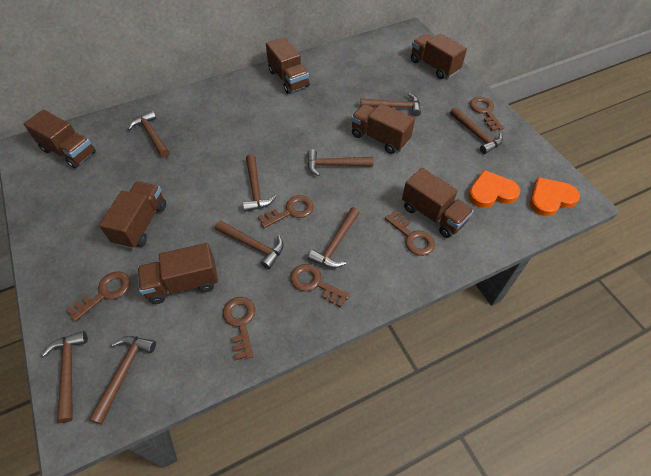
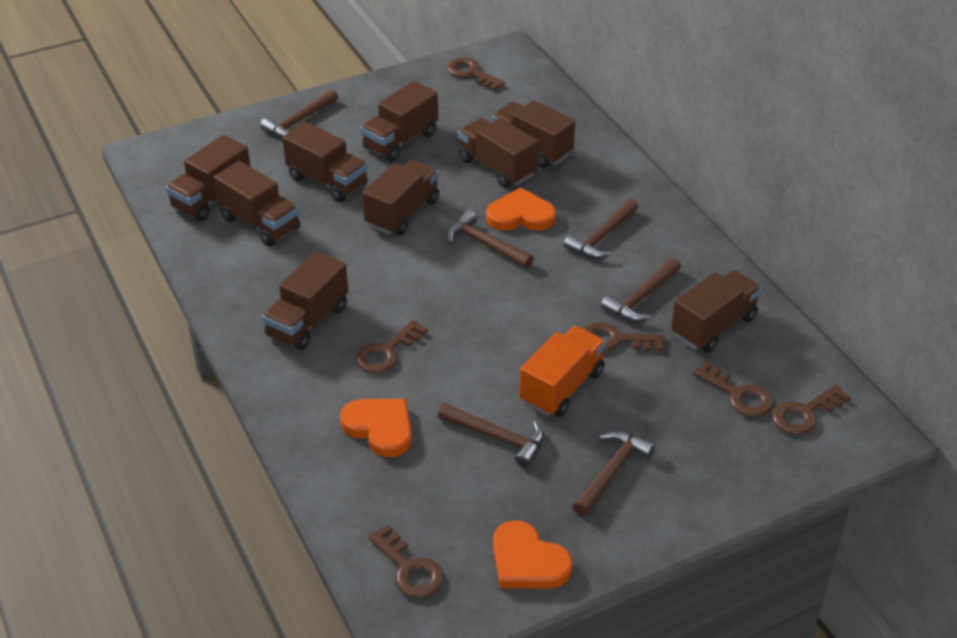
brown hammer: [42,331,88,423] [89,336,156,424] [128,110,170,158] [215,220,284,269] [243,154,277,212] [307,149,374,176] [308,207,360,268] [360,93,421,116] [450,107,503,154] = 9 -> [260,89,338,138] [438,403,544,468] [446,210,534,268] [564,198,638,259] [573,430,655,516] [601,257,681,322] = 6
brown truck: [24,110,96,169] [99,181,166,249] [138,243,218,304] [266,37,310,94] [351,103,415,154] [402,168,474,238] [411,33,467,79] = 7 -> [166,135,250,221] [213,161,300,246] [262,251,348,350] [282,122,368,202] [360,81,438,161] [362,160,439,235] [458,118,539,188] [492,100,575,168] [671,270,762,353] = 9
orange heart: [468,170,520,208] [530,177,580,216] = 2 -> [340,399,412,457] [486,187,556,231] [493,520,573,589] = 3
orange truck: none = 0 -> [519,326,606,417] = 1

